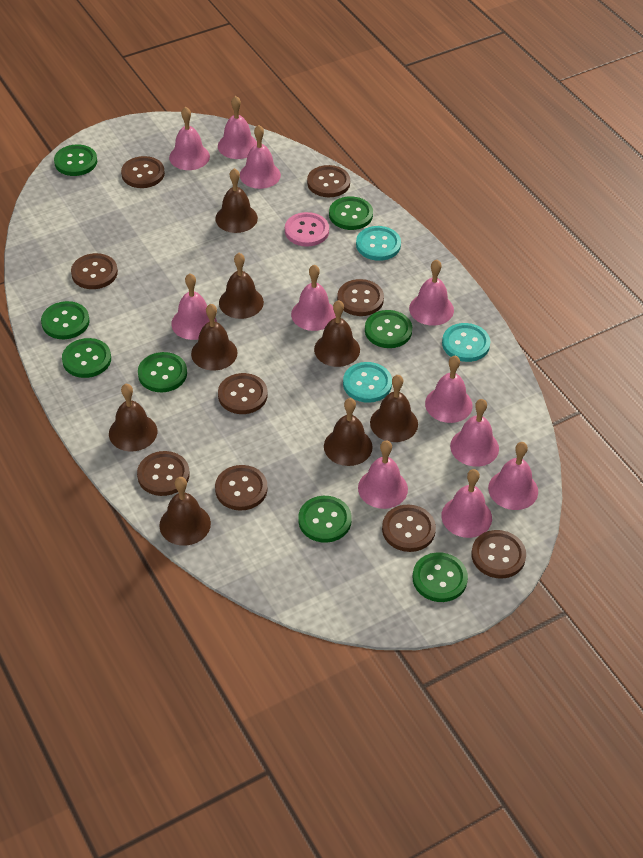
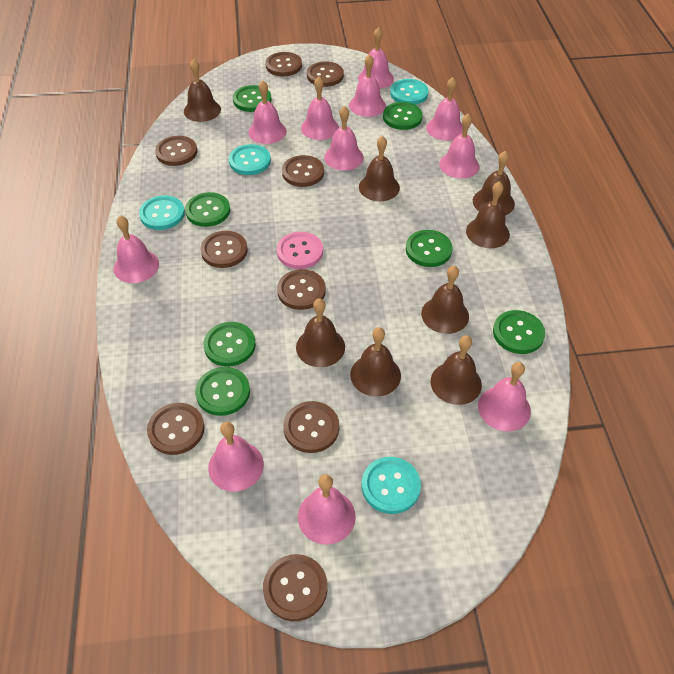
green button: [41,301,90,339] [54,144,97,176] [62,338,111,378] [138,352,187,392] [298,496,352,543] [329,196,373,230] [365,310,412,348] [413,552,468,602] = 8 -> [185,192,230,227] [195,367,250,416] [203,322,256,367] [233,85,272,112] [383,102,423,130] [406,230,453,267] [493,310,545,354] = 7
turquoise button: [343,362,392,403] [356,226,401,261] [442,323,490,362] = 3 -> [139,195,185,230] [229,144,271,175] [362,457,421,514] [390,79,428,105] = 4

